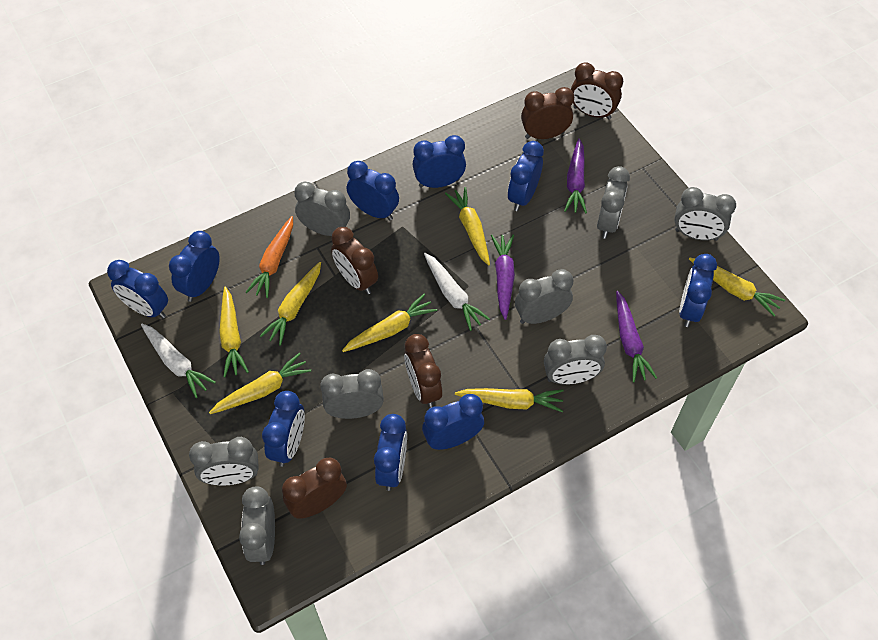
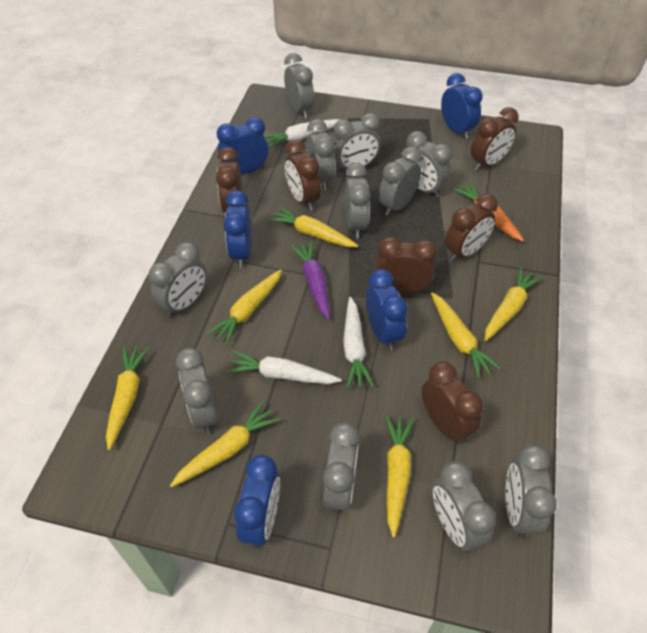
blue clock: [107,260,168,319] [169,231,220,302] [262,391,305,467] [347,161,399,220] [374,414,407,491] [412,135,466,188] [422,394,484,450] [508,141,544,211] [679,254,717,327] = 9 -> [217,117,268,174] [223,191,251,268] [234,455,280,548] [366,269,408,351] [441,73,483,139] = 5
brown clock: [282,458,347,519] [331,227,378,294] [404,334,442,408] [521,87,574,139] [571,62,623,120] = 5 -> [216,147,242,213] [285,140,321,211] [375,237,437,294] [422,362,483,445] [445,194,498,262] [471,107,518,171] = 6
grey clock: [189,437,259,486] [239,486,275,565] [294,182,350,236] [320,369,384,419] [515,269,573,324] [544,335,607,385] [597,166,630,239] [674,187,736,241] = 8 -> [149,242,207,317] [176,348,218,434] [284,53,314,118] [307,119,335,190] [323,422,360,514] [332,113,380,172] [345,163,371,238] [379,146,422,216] [403,131,452,197] [432,461,496,552] [505,445,557,538] = 11
purple carrot: [491,235,515,320] [564,138,587,214] [616,291,657,382] = 3 -> [290,241,330,319] = 1
white carrot: [141,324,216,398] [424,253,490,331] = 2 -> [226,351,342,384] [264,119,342,149] [343,297,374,389] = 3

